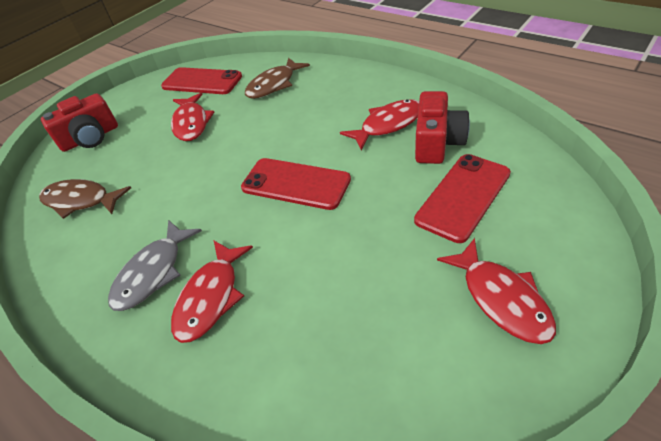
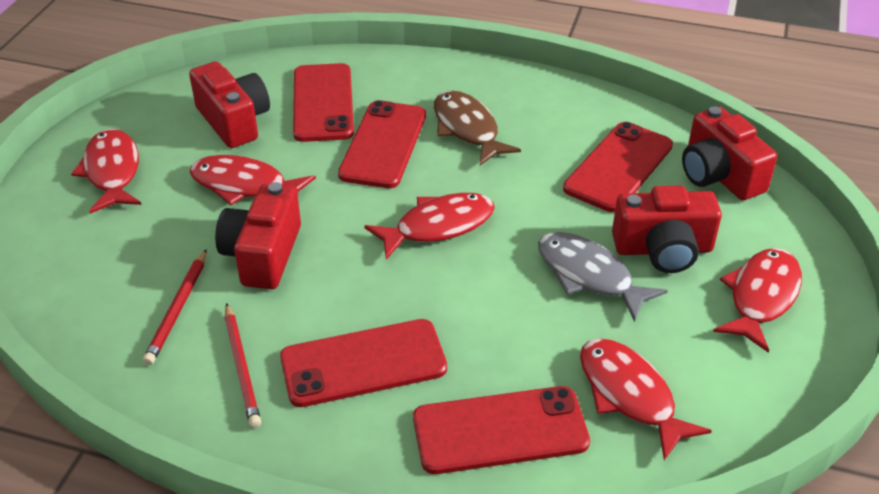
brown fish: [39,179,131,219] [245,57,310,99] = 2 -> [434,90,521,165] = 1
red camera: [41,93,118,152] [415,91,470,164] = 2 -> [189,61,270,148] [215,182,301,289] [612,185,722,273] [682,106,777,200] = 4
red fish: [171,93,214,141] [171,241,253,343] [340,99,419,150] [437,238,556,344] = 4 -> [71,129,142,214] [189,155,316,205] [364,193,495,260] [580,338,712,460] [713,248,802,353] = 5
red pencil: none = 0 -> [143,249,207,365] [225,303,261,428] = 2
red phone: [161,67,242,94] [241,158,351,210] [414,154,511,243] = 3 -> [280,319,447,407] [293,63,354,142] [338,100,426,188] [413,386,590,474] [563,122,673,212] = 5

